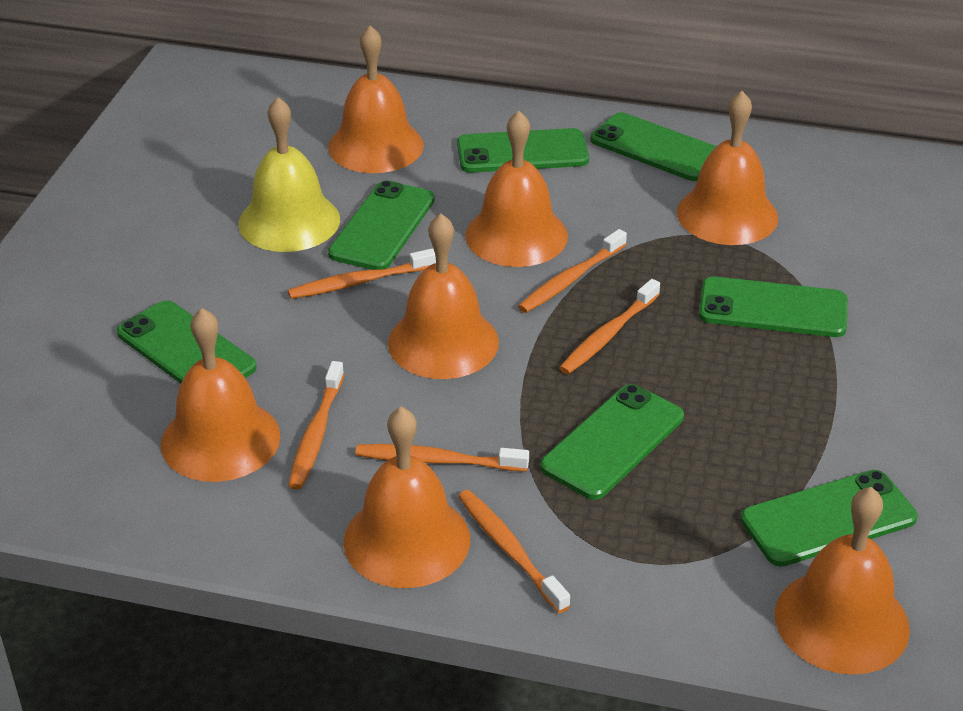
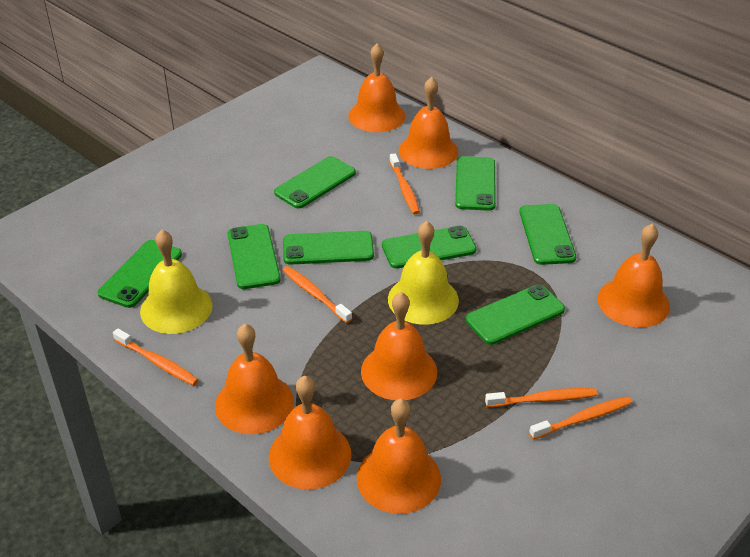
green phone: [117,300,257,384] [328,180,435,270] [457,128,589,173] [540,384,684,500] [591,112,717,181] [699,276,847,337] [741,470,918,567] = 7 -> [98,240,182,308] [228,224,281,289] [274,156,356,209] [283,231,374,265] [382,226,477,269] [455,156,496,211] [466,284,565,345] [520,204,576,265] = 8
orange toothbrush: [288,248,436,299] [288,361,344,489] [356,444,529,471] [458,490,570,613] [518,229,627,313] [559,279,660,374] = 6 -> [113,328,198,386] [283,266,352,323] [390,153,420,214] [485,388,597,407] [529,396,632,440] = 5
yellow bell: [239,97,340,252] = 1 -> [140,230,213,334] [388,221,459,325] = 2

